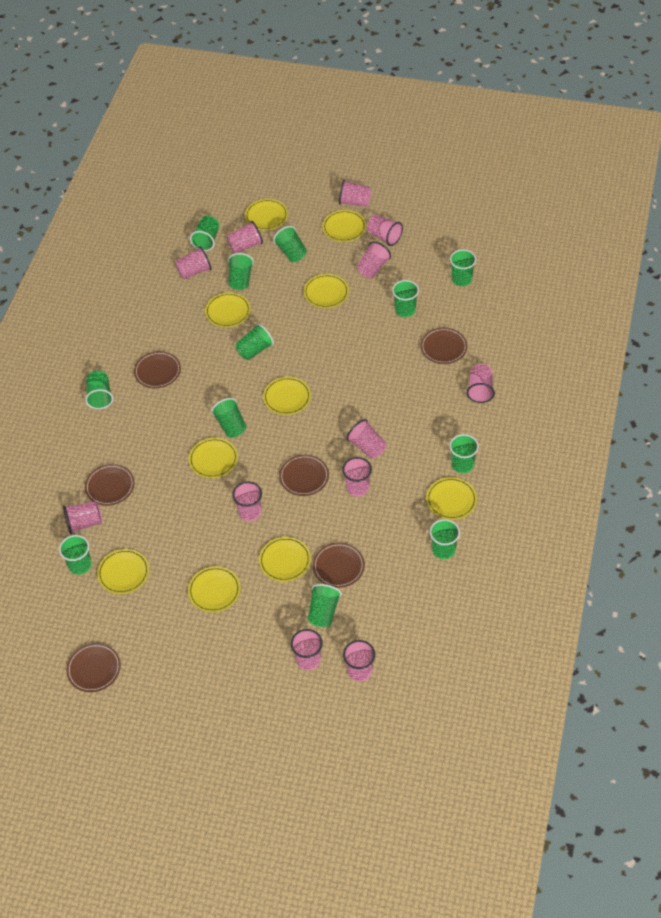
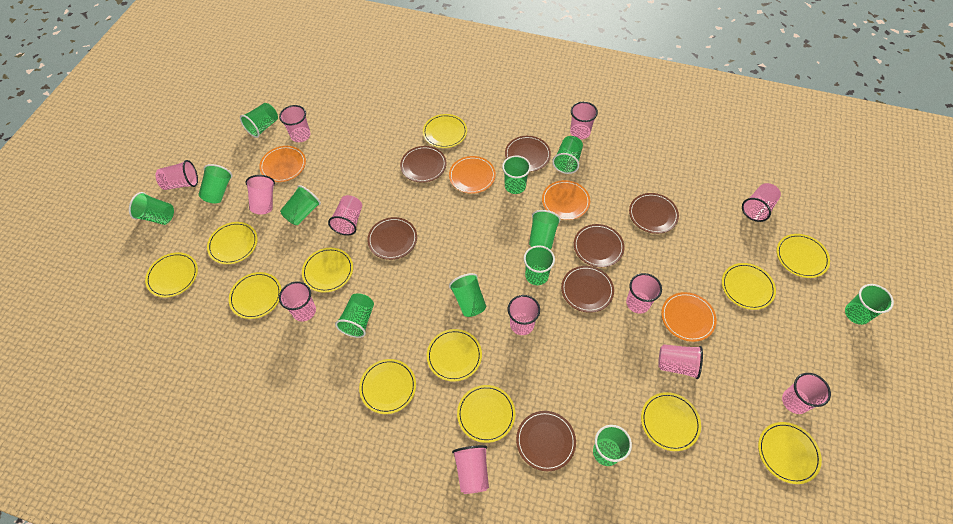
brown plate: [66,643,121,692] [85,464,135,506] [134,351,181,388] [279,455,329,496] [313,543,365,588] [420,328,467,364] = 6 -> [367,217,417,260] [400,146,446,183] [505,136,551,172] [516,411,576,471] [561,266,614,313] [574,224,625,267] [629,193,679,234] = 7
orange plate: none = 0 -> [259,146,306,182] [449,156,496,194] [542,180,590,220] [661,292,717,342] = 4
yellow plate: [97,549,149,594] [188,566,240,612] [189,438,238,478] [205,292,251,327] [245,199,288,230] [259,537,311,582] [263,377,311,415] [304,274,349,308] [322,210,366,242] [426,477,477,520] = 10 -> [145,252,198,298] [207,222,258,264] [229,272,282,319] [302,248,353,293] [359,359,416,414] [423,114,467,148] [427,329,482,382] [457,385,515,443] [641,392,701,451] [722,263,776,310] [758,422,822,484] [777,234,830,278] = 12

